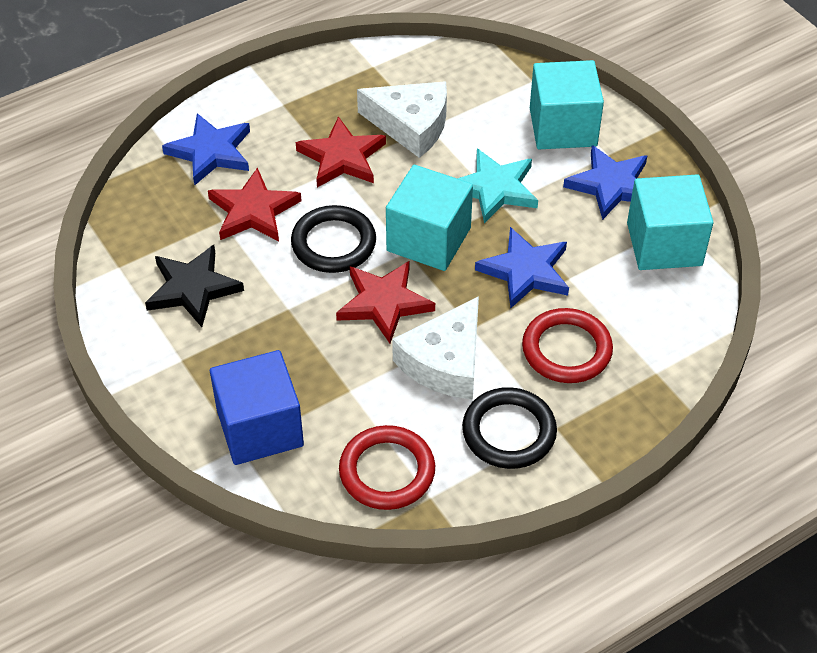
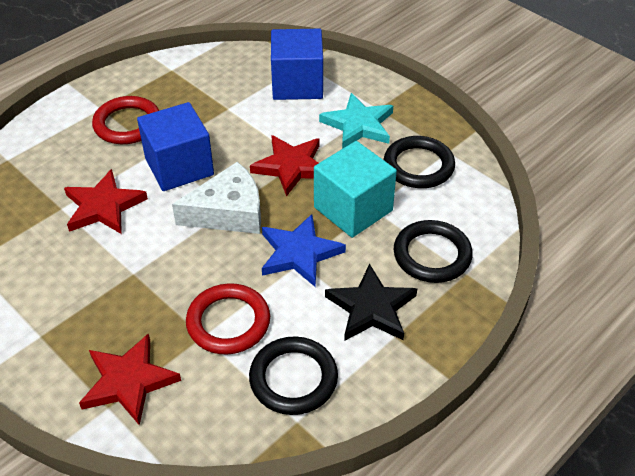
black ring: [291,205,376,273] [462,387,557,469] = 2 -> [249,336,338,415] [384,136,455,188] [394,220,473,283] = 3
blue cube: [210,350,304,465] = 1 -> [137,102,214,191] [271,29,323,100] = 2
blue star: [162,113,250,185] [475,227,569,308] [563,145,648,220] = 3 -> [262,214,346,287] = 1
turquoise cube: [386,165,473,271] [530,60,604,149] [627,174,713,270] = 3 -> [314,141,397,238] = 1
white cheese: [357,81,447,158] [392,296,479,400] = 2 -> [172,162,261,234] = 1

